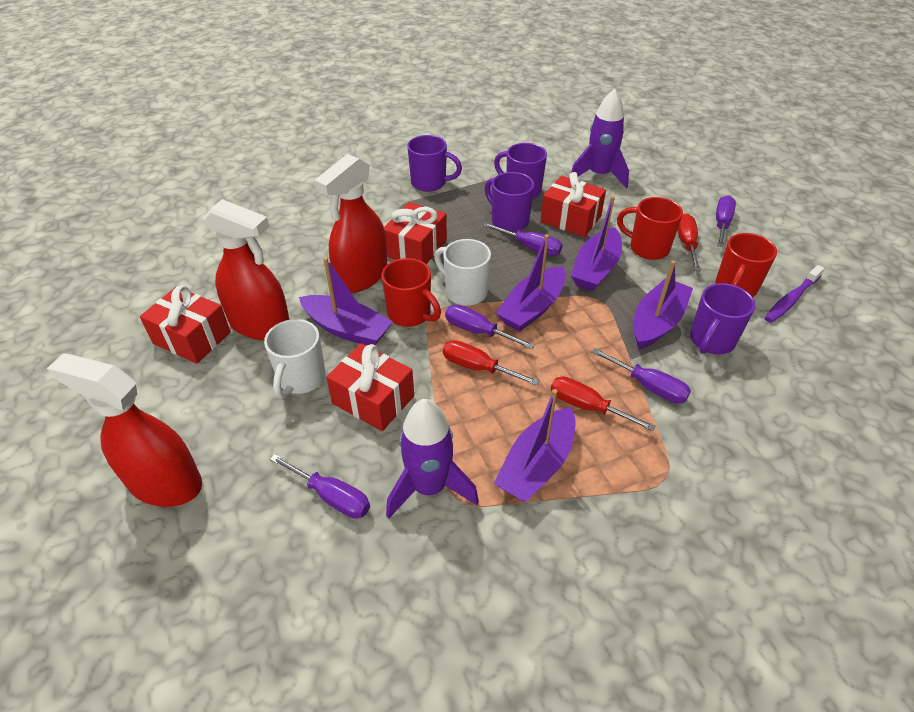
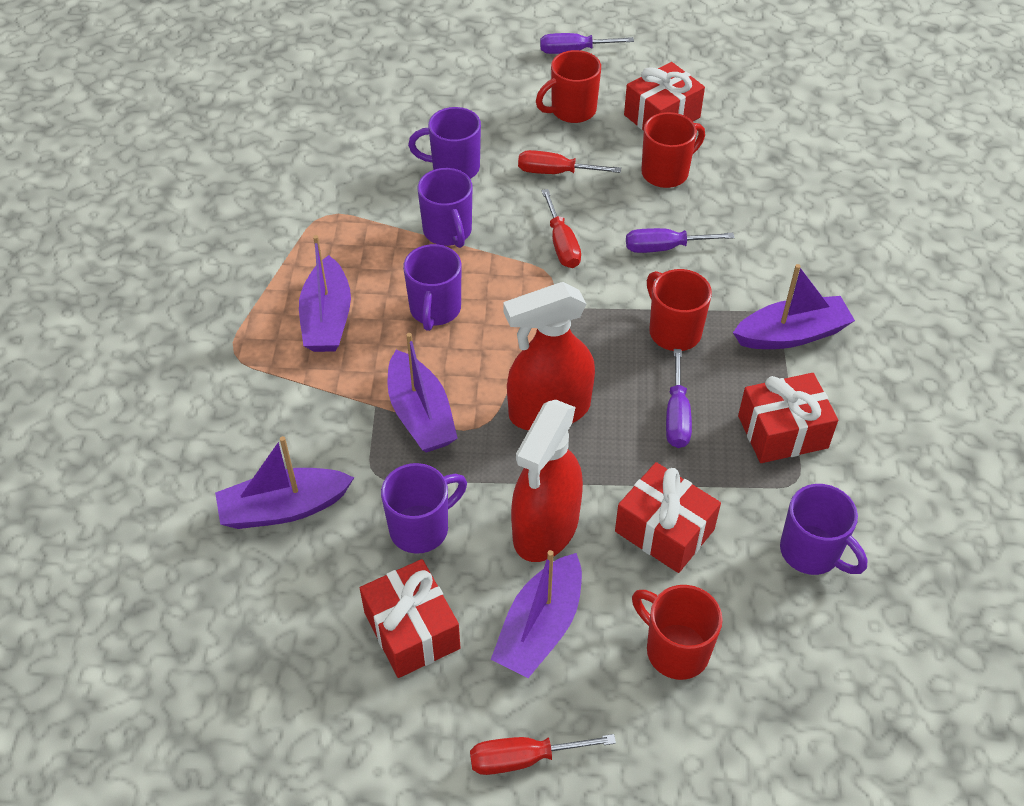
purple mug: [407,135,462,192] [485,172,534,232] [494,143,547,198] [690,283,755,354] = 4 -> [381,463,467,554] [403,244,461,331] [408,107,481,179] [418,168,472,248] [780,484,867,575] = 5
purple rocket: [386,399,479,519] [571,89,629,188] = 2 -> none = 0
purple screwdriver: [270,454,370,519] [445,305,535,349] [483,223,562,256] [592,348,691,404] [716,195,736,247] = 5 -> [540,33,634,54] [626,228,735,253] [666,349,692,448] = 3
purple toothbrush: [765,265,825,323] = 1 -> none = 0
red mug: [382,258,441,327] [617,197,683,260] [715,233,777,297] = 3 -> [536,50,601,123] [632,585,723,680] [641,112,705,188] [647,269,712,351] = 4
red spray bottle: [47,353,202,507] [203,199,290,340] [314,154,387,293] = 3 -> [503,282,595,430] [511,400,583,562] = 2
white mug: [264,319,325,399] [434,239,491,306] = 2 -> none = 0

